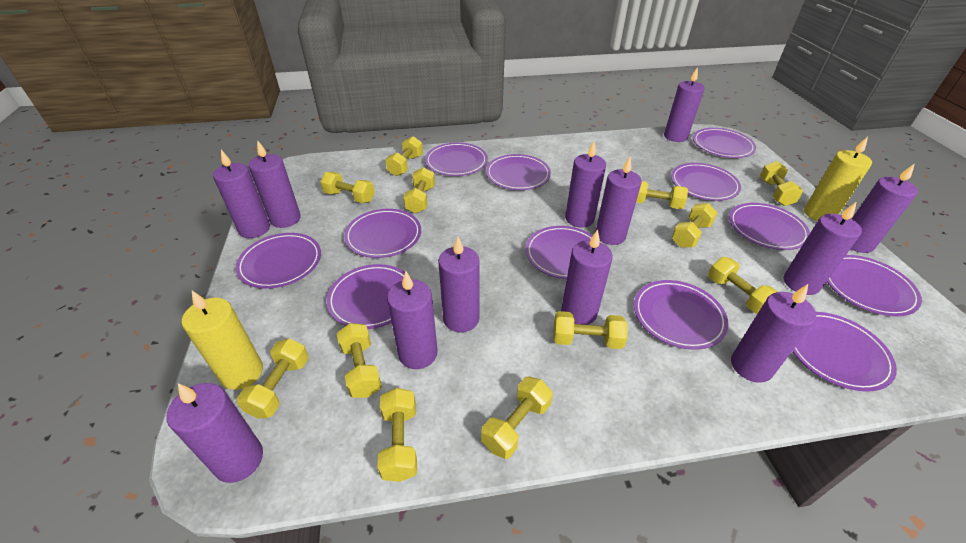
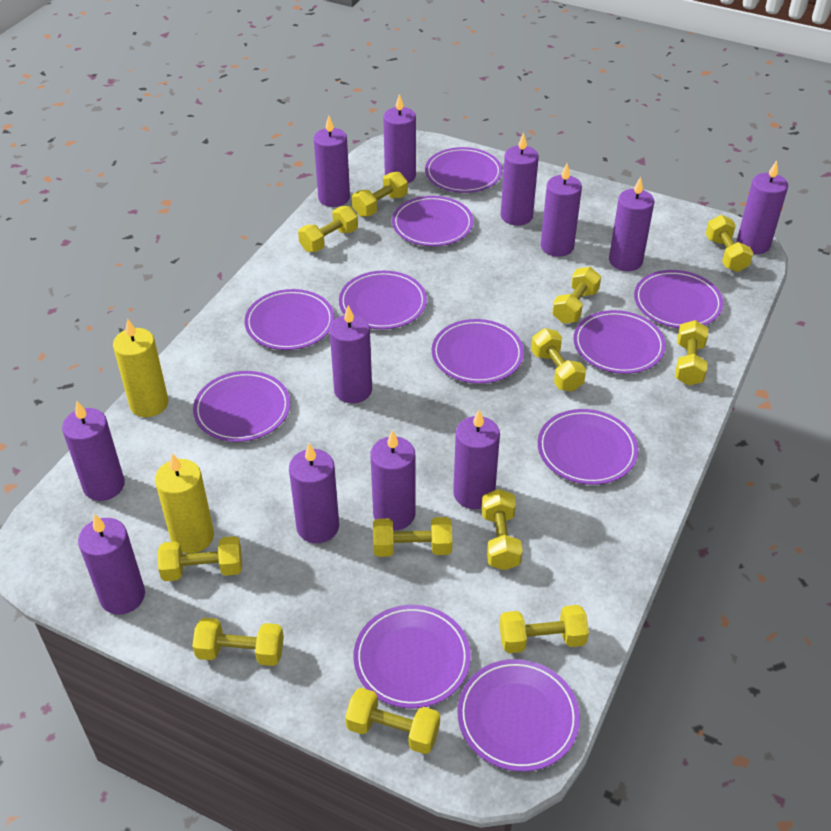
purple plate: [236,233,321,289] [326,264,411,329] [344,209,421,258] [425,142,488,176] [486,154,551,190] [525,226,593,279] [634,280,729,350] [671,163,741,201] [693,128,756,158] [729,203,810,250] [792,312,897,392] [827,255,922,316] = 12 -> [193,371,290,442] [244,289,334,350] [339,271,427,329] [353,605,471,708] [392,196,473,246] [425,147,502,193] [432,319,524,384] [457,659,580,772] [538,409,638,485] [573,310,666,374] [634,270,723,328] = 11

